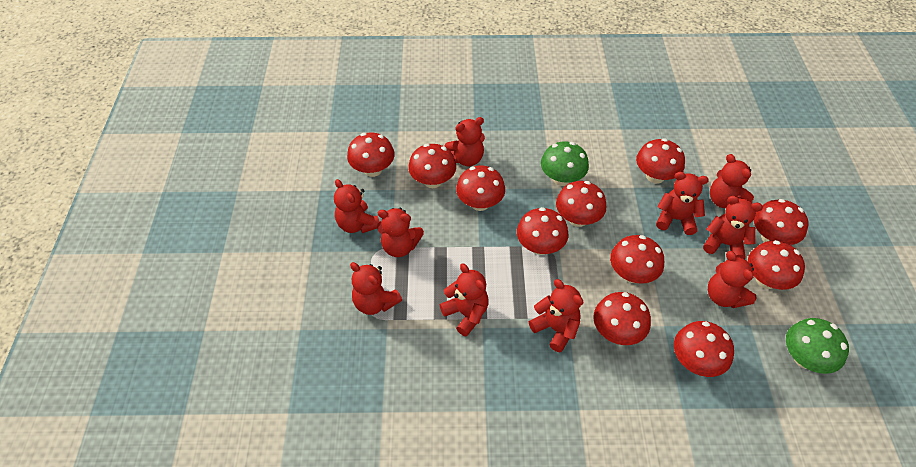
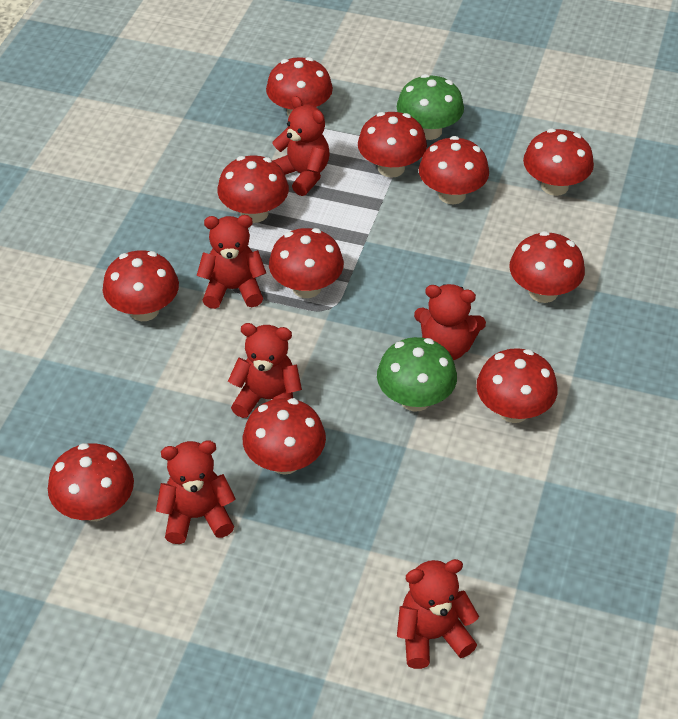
red teddy bear: [334,179,380,233] [350,262,402,315] [377,208,424,257] [440,264,489,337] [444,117,485,166] [529,279,583,352] [656,172,709,235] [703,196,763,259] [708,251,757,308] [710,154,754,208] = 10 -> [156,440,236,544] [196,215,266,309] [228,323,302,418] [272,96,330,196] [397,559,479,669] [414,284,486,360] = 6

